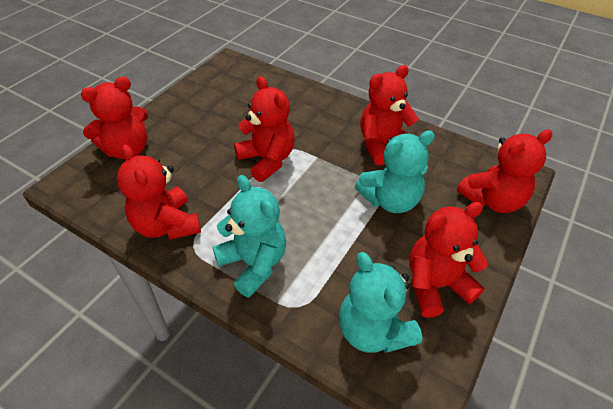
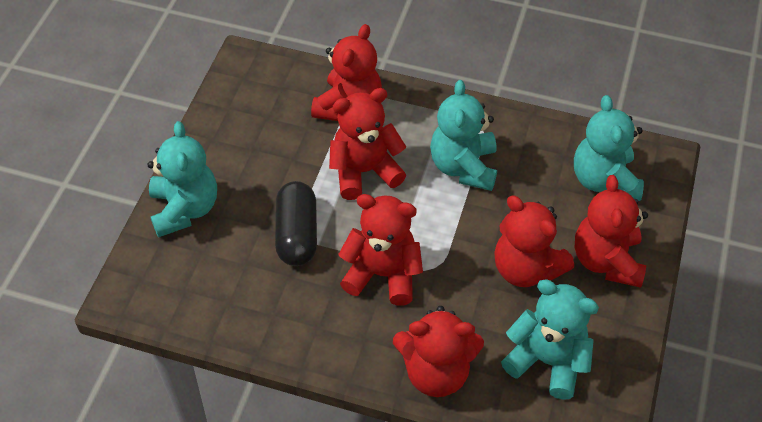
black capsule: none = 0 -> [275,181,317,266] = 1
turquoise teddy bear: [213,175,286,298] [339,252,422,353] [355,130,435,213] = 3 -> [147,121,217,237] [430,80,497,191] [501,279,599,400] [574,95,644,201] = 4

